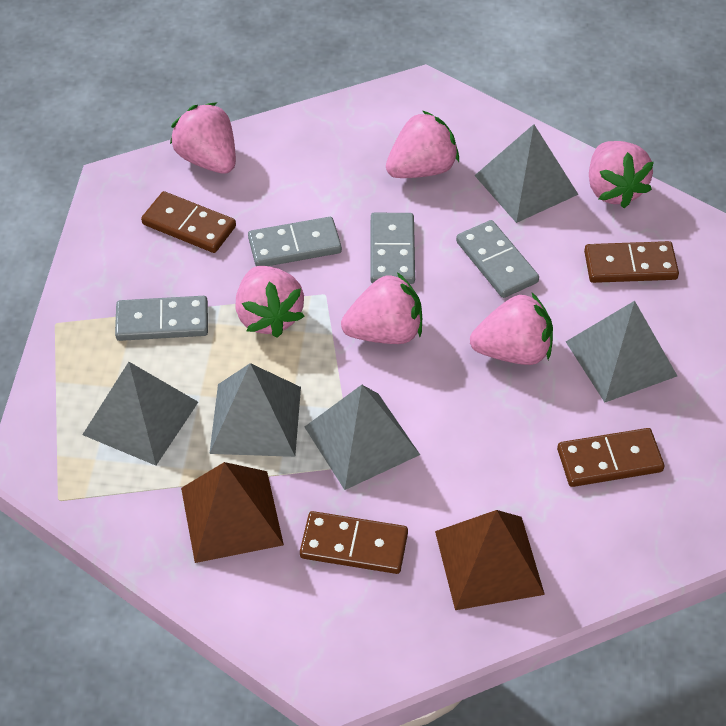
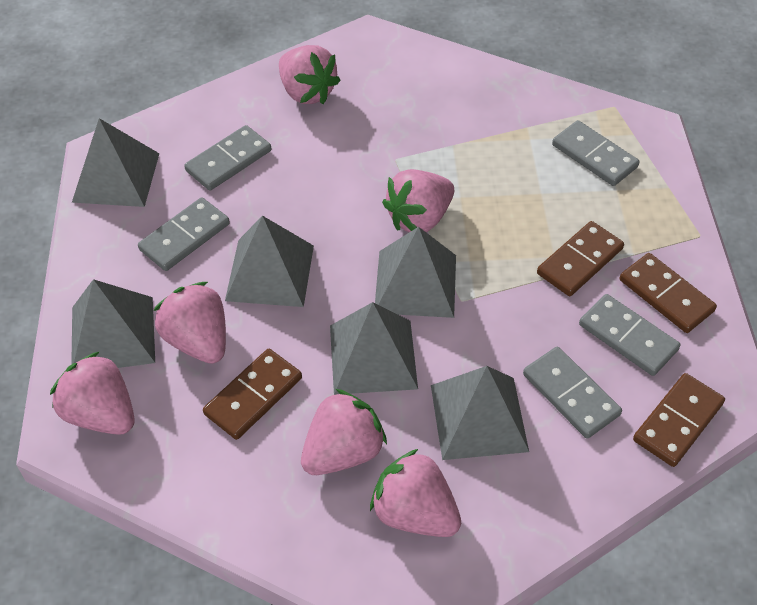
brown pyramid: [181,462,284,563] [435,510,545,610] = 2 -> none = 0
grey domino: [115,296,208,341] [248,217,342,266] [370,213,415,284] [456,220,539,298] = 4 -> [138,197,230,271] [184,125,271,191] [523,347,622,439] [552,120,640,186] [579,294,681,376] = 5
grey pyramid: [82,362,198,466] [209,363,301,457] [305,385,420,490] [474,124,579,223] [566,301,677,402] = 5 -> [71,279,155,368] [72,118,160,207] [225,216,314,307] [330,302,418,395] [375,227,456,318] [431,366,529,460] = 6

